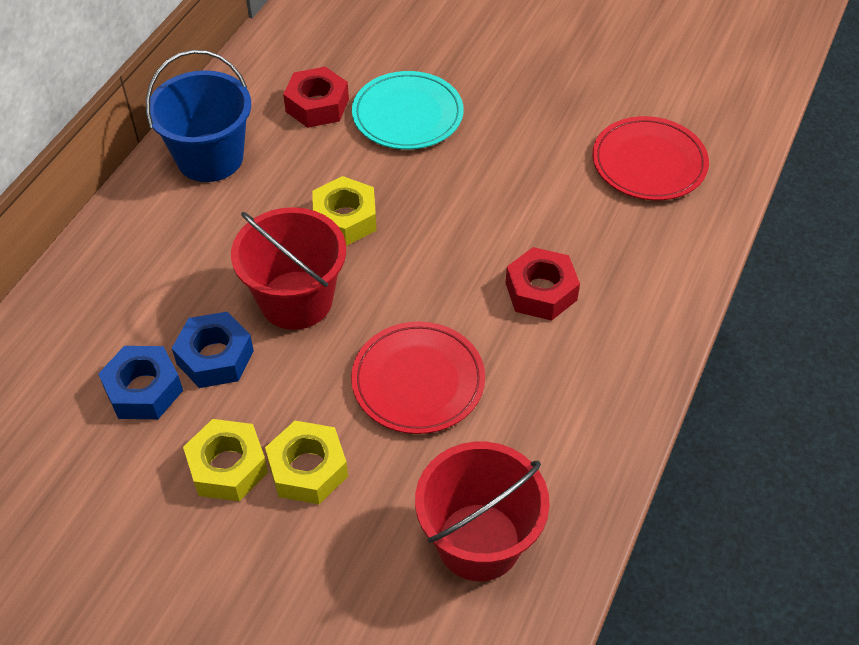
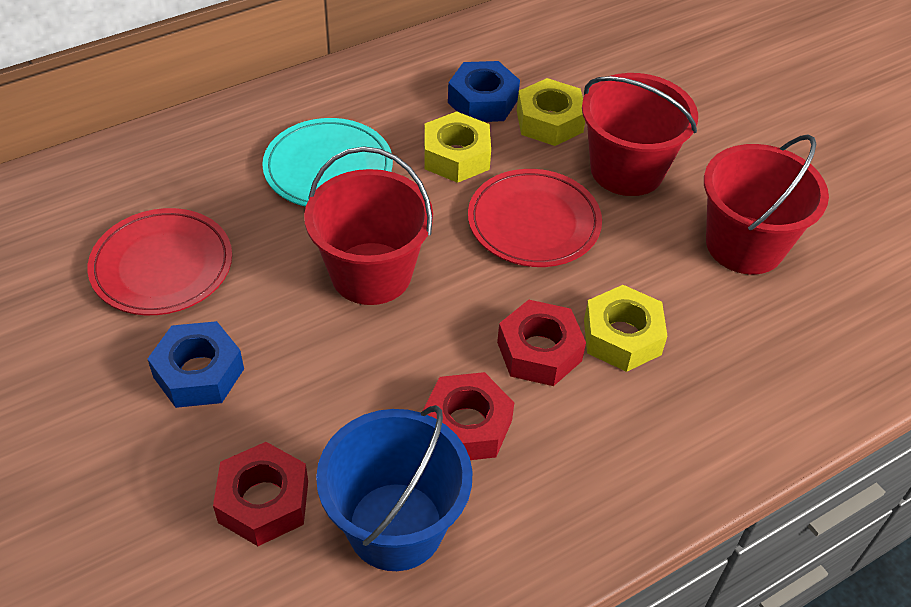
red bucket: [231,207,346,330] [415,442,550,581] = 2 -> [304,147,433,305] [582,73,698,196] [704,134,829,275] = 3
red nut: [283,67,349,128] [506,247,580,321] = 2 -> [213,442,308,546] [423,372,514,460] [497,300,586,386] = 3

